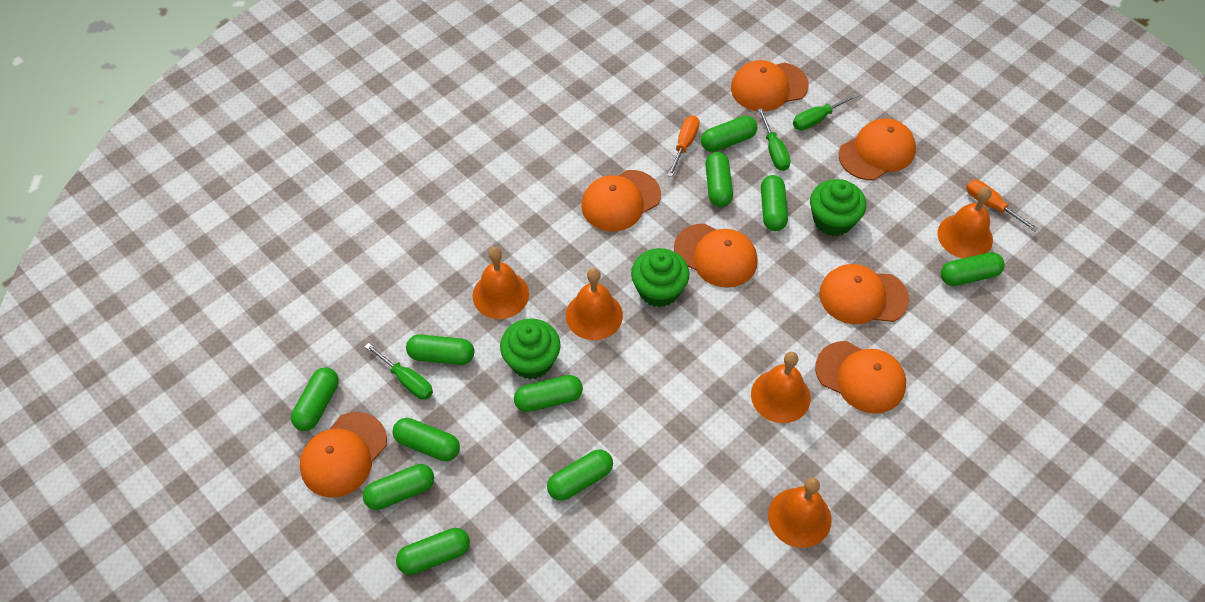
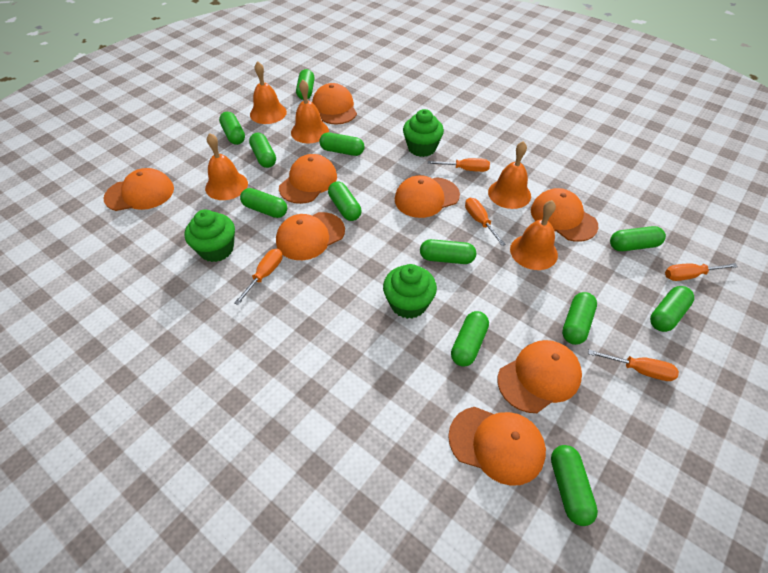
green capsule: [291,367,339,431] [363,464,434,510] [393,418,460,461] [396,528,470,575] [406,334,474,365] [514,375,583,412] [547,450,613,501] [701,116,757,152] [705,152,733,207] [761,175,788,231] [941,252,1005,286] = 11 -> [219,112,245,145] [240,188,287,218] [249,133,276,168] [296,69,315,100] [319,132,365,156] [328,181,361,221] [420,239,476,264] [451,311,489,367] [551,445,598,526] [562,292,597,345] [610,226,666,251] [650,286,694,332] = 12
green screwdriver: [365,343,433,400] [758,108,791,171] [793,93,858,131] = 3 -> none = 0
orange cap: [300,412,387,498] [581,170,661,232] [674,223,758,288] [731,60,809,112] [815,341,906,414] [819,264,909,324] [839,118,916,180] = 7 -> [104,168,174,211] [276,212,345,260] [279,154,337,204] [312,83,357,124] [395,175,460,218] [448,407,546,486] [497,340,582,413] [531,188,598,242] = 8
orange screwdriver: [667,116,700,177] [966,180,1038,232] = 2 -> [234,249,283,305] [428,158,490,172] [465,198,506,246] [588,350,679,381] [665,263,738,281] = 5

